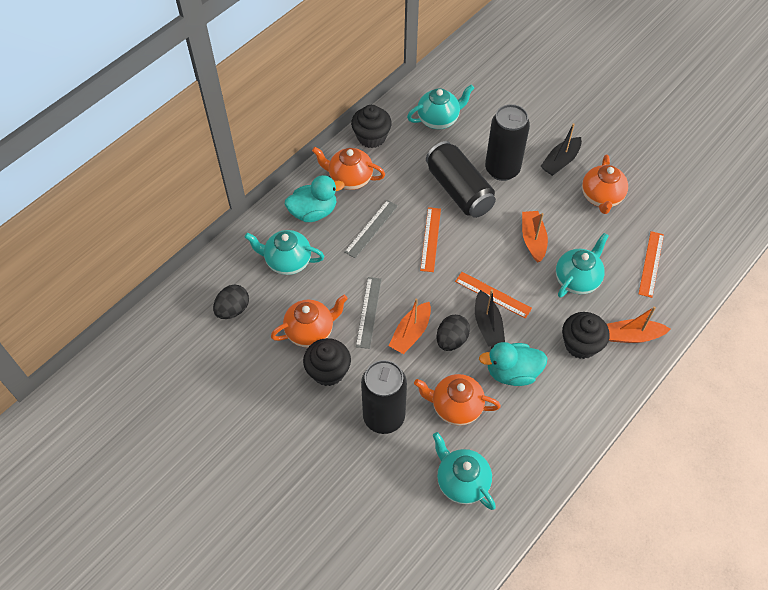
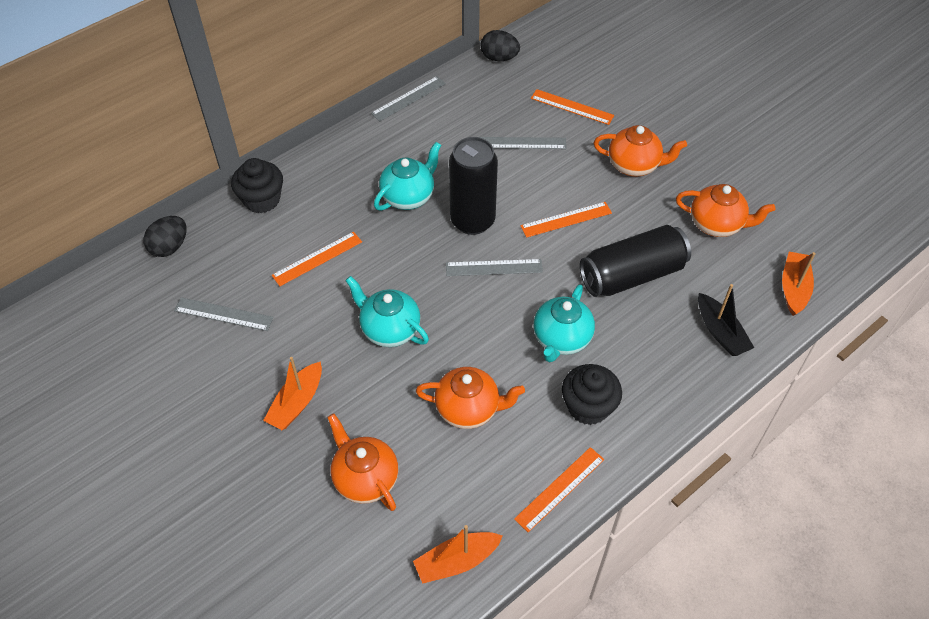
black boat: [475,289,505,347] [541,123,582,176] = 2 -> [698,284,754,356] = 1
black can: [361,360,407,434] [426,141,496,218] [485,104,530,181] = 3 -> [449,137,498,235] [580,225,691,297] = 2
black cupcake: [303,338,351,386] [351,105,392,148] [562,312,609,359] = 3 -> [231,158,283,213] [562,364,622,425] = 2
grey ruler: [344,200,398,258] [356,277,381,349] = 2 -> [174,297,274,331] [371,76,446,121] [446,259,543,276] [480,137,567,149] = 4
orange ruler: [420,207,441,272] [455,272,532,319] [639,231,664,298] = 3 -> [272,232,362,286] [514,447,604,532] [520,202,612,238] [531,89,614,125] = 4
turquoise duck: [285,175,345,222] [479,342,547,386] = 2 -> none = 0
turquoise teapot: [245,230,324,275] [407,85,474,129] [433,432,496,510] [556,233,609,297] = 4 -> [345,276,429,347] [374,142,441,211] [533,284,595,362] = 3

